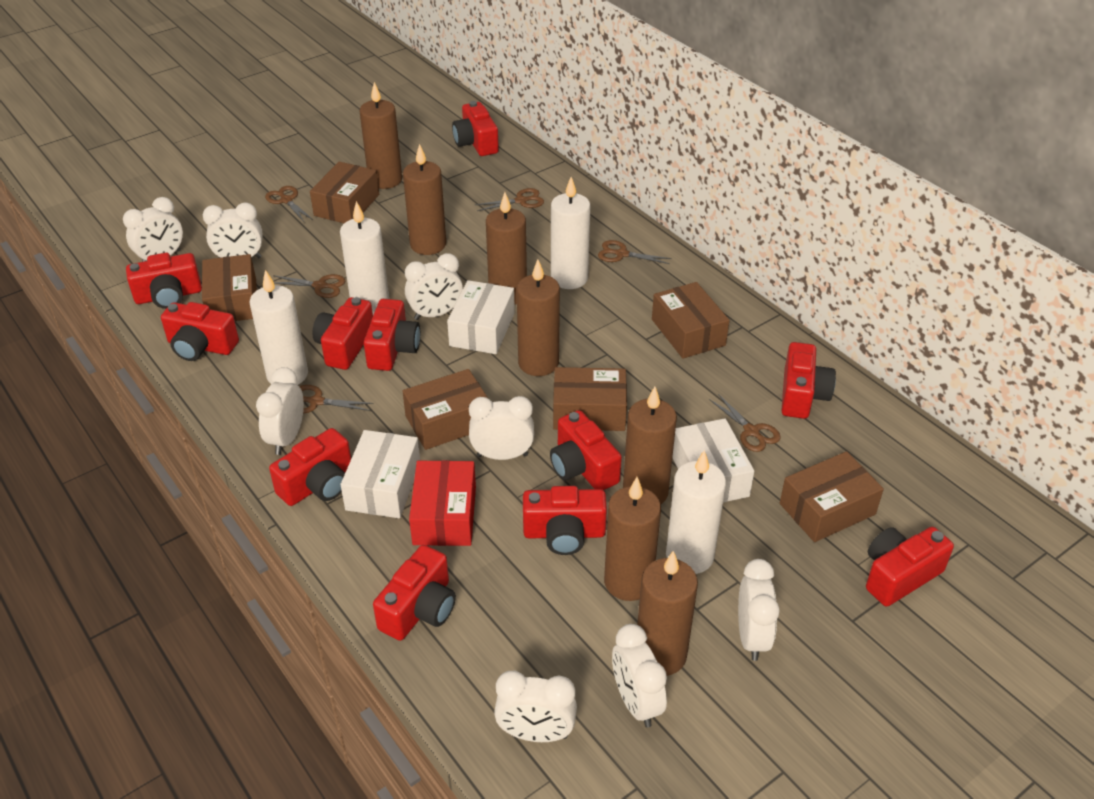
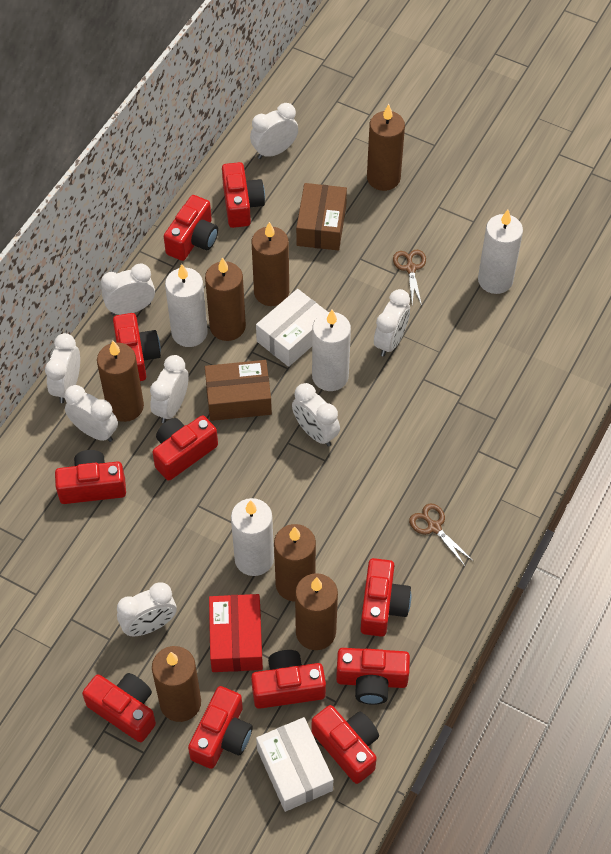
brown box: [202,254,257,321] [310,161,379,223] [403,369,488,450] [553,367,627,431] [652,282,730,359] [780,451,884,542] = 6 -> [205,360,272,421] [296,183,347,250] = 2
brown scissors: [265,186,313,222] [273,274,345,298] [299,385,373,414] [475,188,544,211] [598,240,672,264] [709,394,781,452] = 6 -> [393,250,426,306] [409,503,473,567] = 2
white box: [340,430,420,518] [447,280,515,354] [672,418,754,503] = 3 -> [256,289,328,367] [256,717,333,812] = 2

